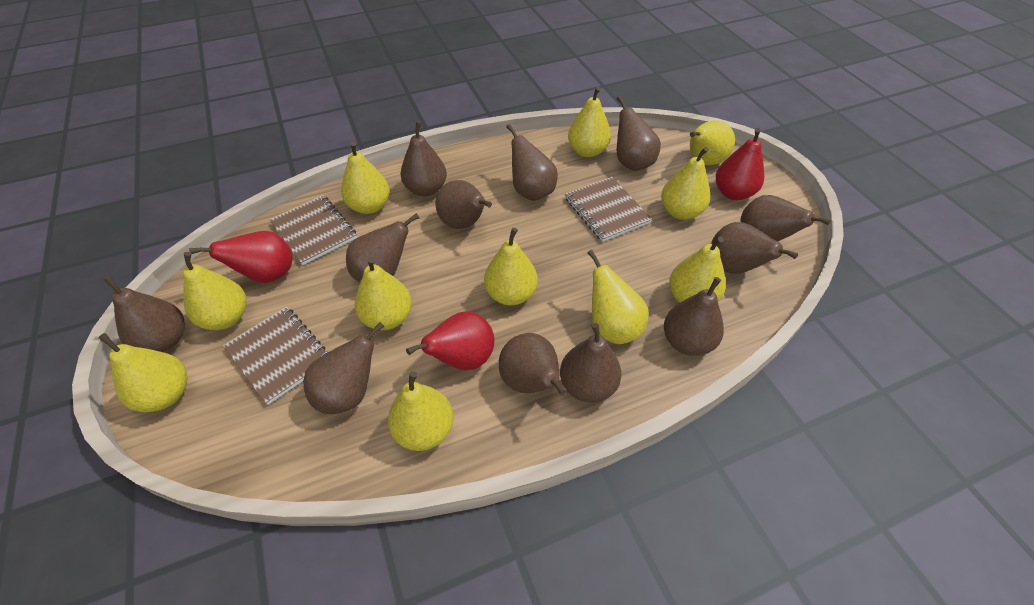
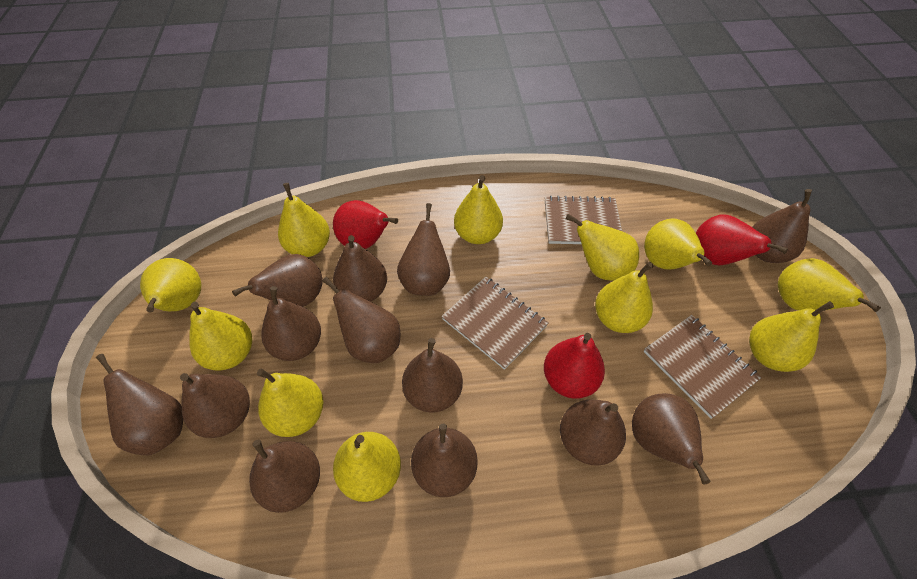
brown pear: [103,275,185,352] [303,322,385,414] [346,213,419,283] [401,121,447,196] [436,180,492,229] [499,333,567,395] [506,124,558,201] [560,323,621,403] [616,96,661,171] [664,277,724,356] [711,222,798,274] [740,195,831,242] = 12 -> [96,354,183,455] [180,373,250,438] [232,254,322,307] [249,439,320,513] [261,286,321,361] [322,277,400,363] [333,235,387,302] [397,203,450,296] [402,338,463,413] [411,423,478,497] [560,400,626,466] [632,393,710,484] [752,189,812,263] = 13

